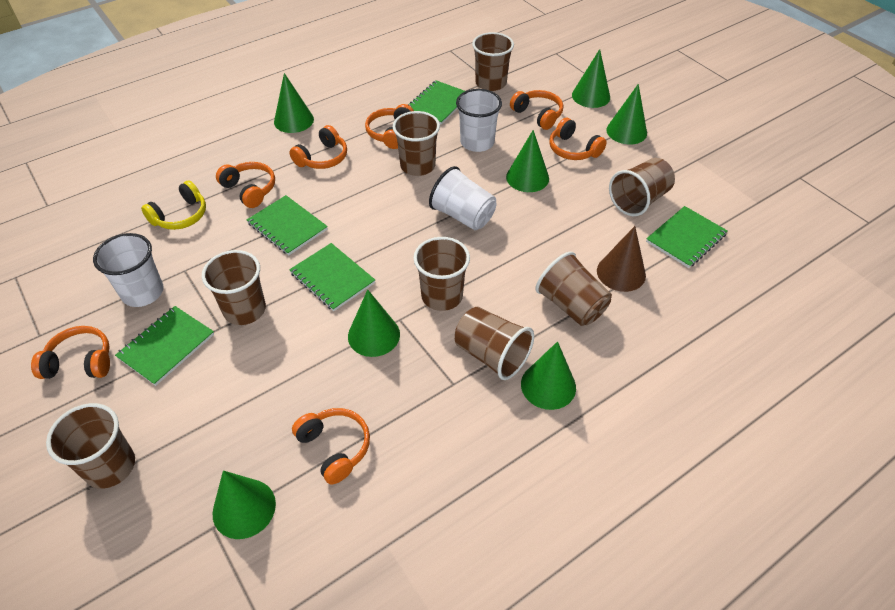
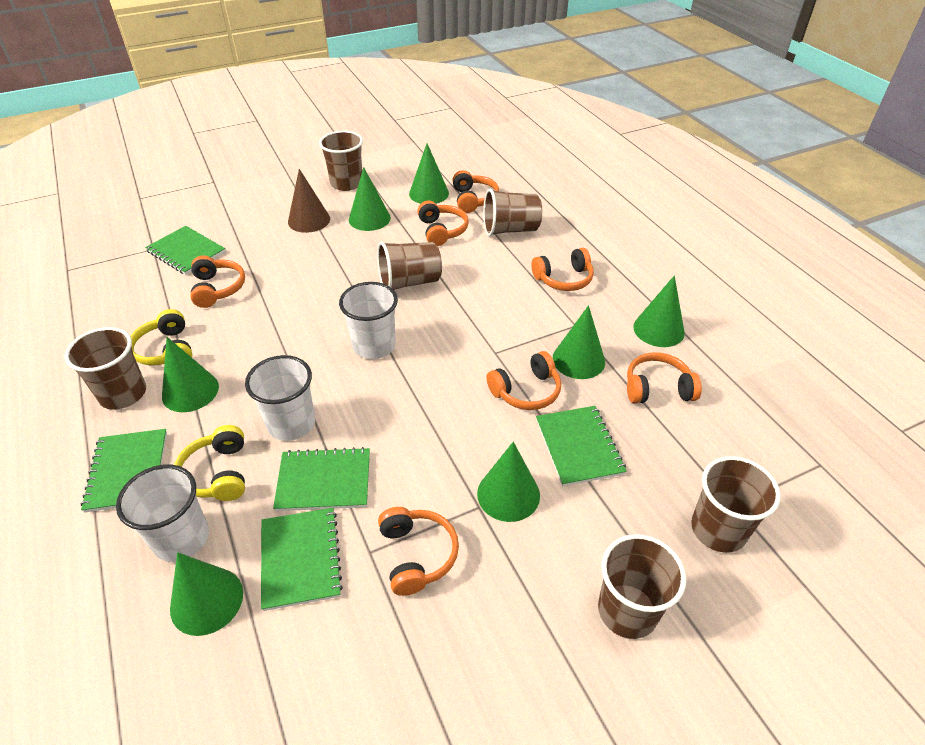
brown cup: [46,403,135,489] [202,250,266,325] [393,111,440,176] [413,237,470,311] [455,307,534,380] [472,32,514,91] [536,252,612,326] [609,158,675,216] = 8 -> [64,327,146,410] [319,131,363,191] [377,241,442,290] [483,189,542,236] [598,534,686,639] [691,456,781,553] = 6
yellow headphones: [141,181,206,230] = 1 -> [131,309,192,365] [174,425,245,501] = 2

